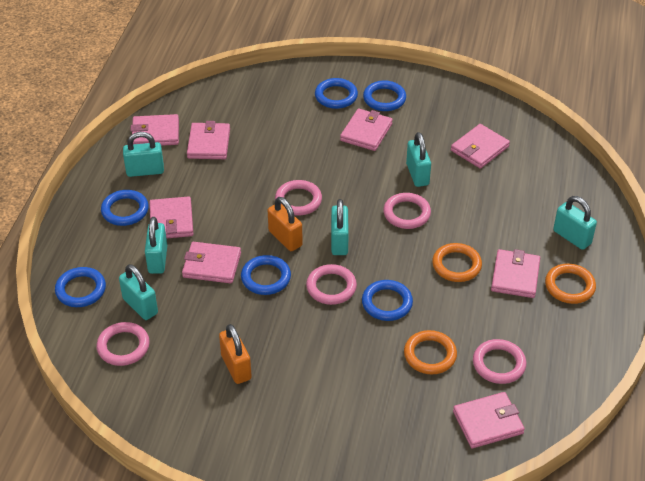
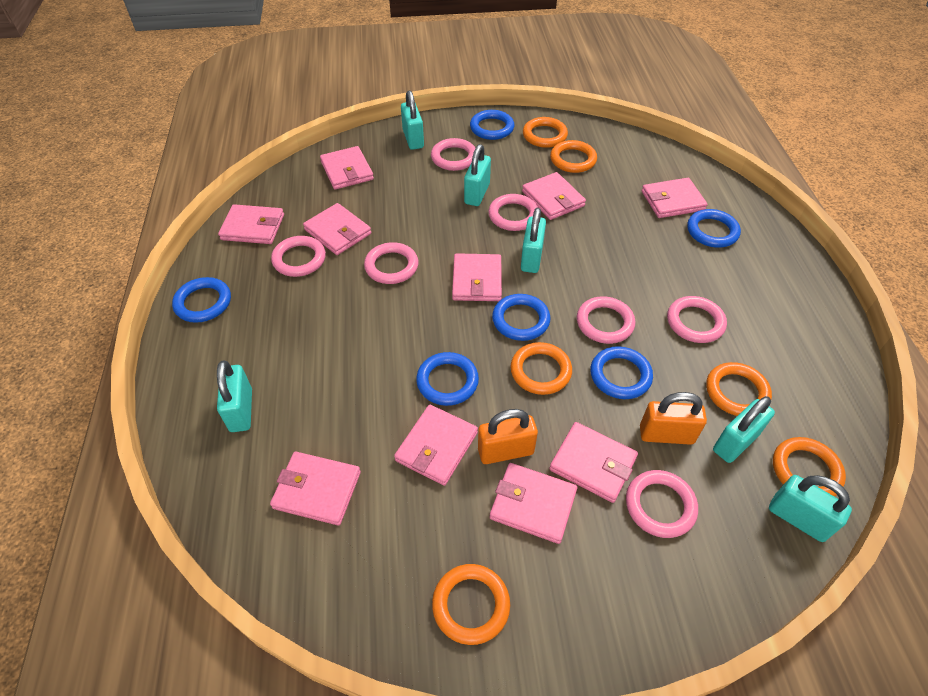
orange ring: [404,330,457,374] [432,243,482,282] [545,264,596,304] = 3 -> [432,564,510,645] [510,342,572,395] [523,117,568,148] [550,140,597,173] [706,362,772,416] [773,437,846,497] = 6
pink ring: [97,322,150,366] [275,180,322,216] [306,264,357,305] [383,193,431,229] [473,339,526,384] = 5 -> [271,236,326,277] [364,242,419,284] [431,138,475,171] [488,194,538,231] [577,296,635,344] [626,470,698,538] [667,296,727,343] = 7
pink wallet: [130,114,179,146] [149,196,193,239] [182,242,241,284] [187,121,230,159] [340,109,393,151] [451,124,510,169] [453,392,525,448] [491,249,540,298] = 8 -> [218,204,284,244] [270,452,361,526] [303,203,371,255] [320,146,374,190] [394,405,478,486] [452,253,502,301] [490,463,577,544] [522,172,586,220] [549,422,638,503] [642,178,708,218] = 10

